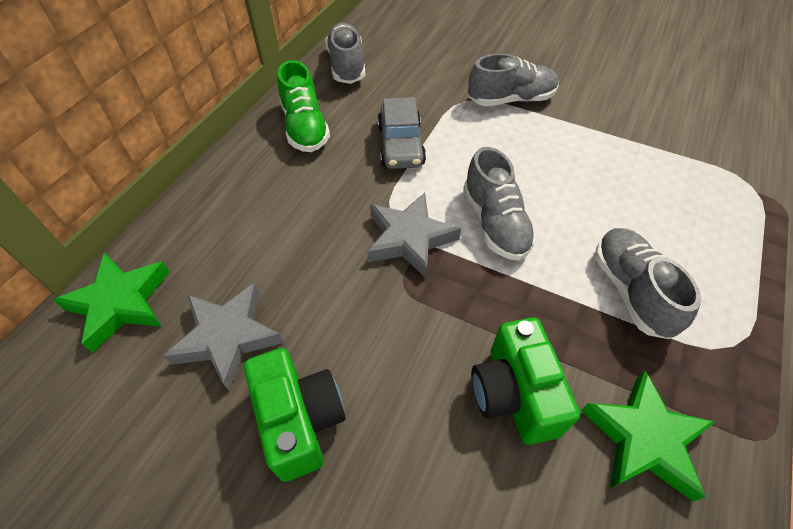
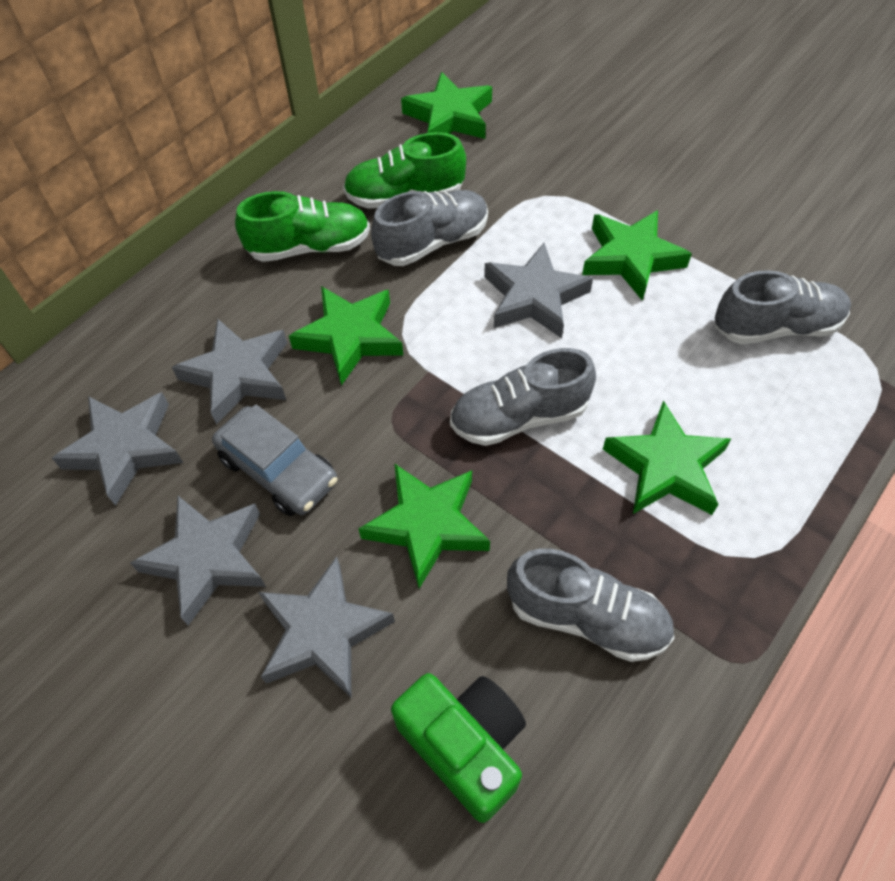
green camera: [244,348,346,482] [471,317,580,445] = 2 -> [391,673,526,823] = 1
green shoe: [278,60,330,152] = 1 -> [235,191,370,262] [343,132,466,209] = 2
green star: [53,253,170,353] [581,371,715,502] = 2 -> [289,286,403,386] [359,463,490,589] [401,72,492,139] [582,210,692,301] [603,400,731,515] = 5
grey star: [164,283,284,391] [367,193,461,278] = 2 -> [52,392,183,506] [130,496,266,625] [172,318,287,425] [258,557,395,697] [484,243,593,338] = 5

